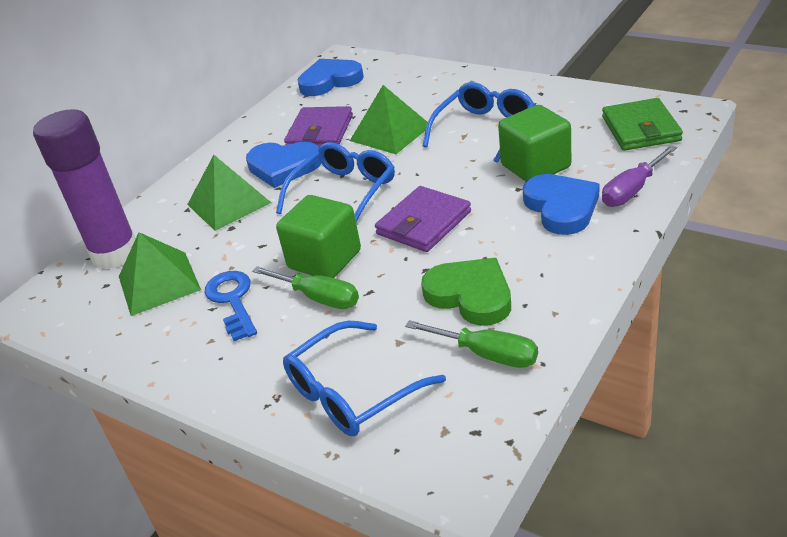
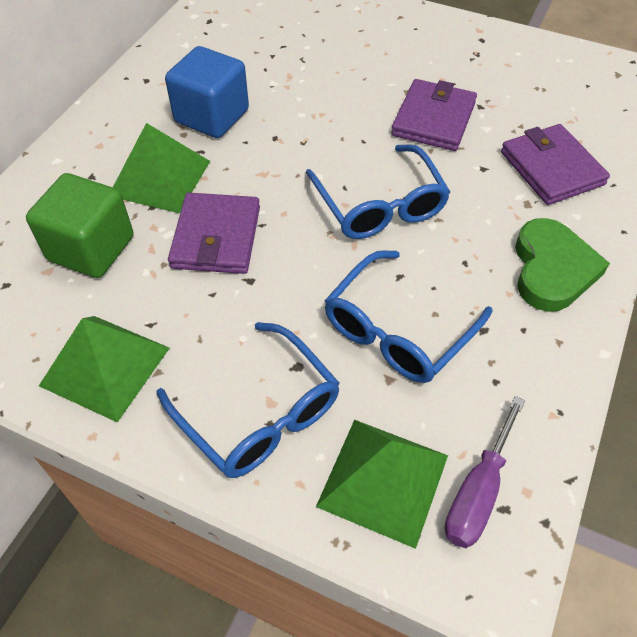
blue cube: none = 0 -> [165,46,249,138] = 1
blue heart: [246,141,322,188] [297,59,364,96] [523,174,599,235] = 3 -> none = 0
blue key: [204,271,257,341] = 1 -> none = 0
green cube: [276,195,361,278] [498,105,571,182] = 2 -> [26,173,133,278] = 1
green screwdriver: [252,266,359,309] [405,320,538,368] = 2 -> none = 0
green wallet: [602,98,683,151] = 1 -> none = 0
purple glue stick: [33,109,136,269] = 1 -> none = 0
purple wallet: [284,106,353,147] [375,186,471,252] = 2 -> [168,193,260,274] [391,79,477,151] [501,124,610,205] = 3

